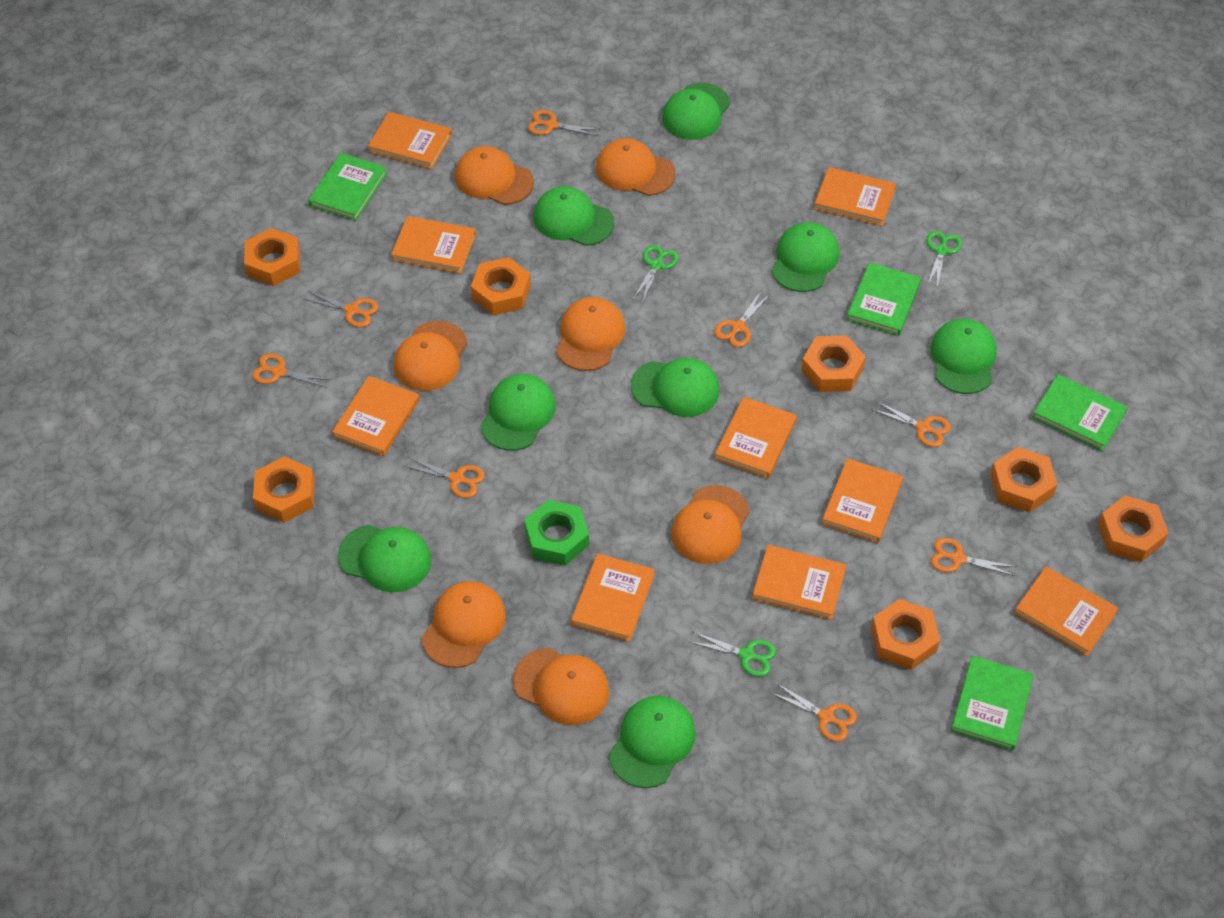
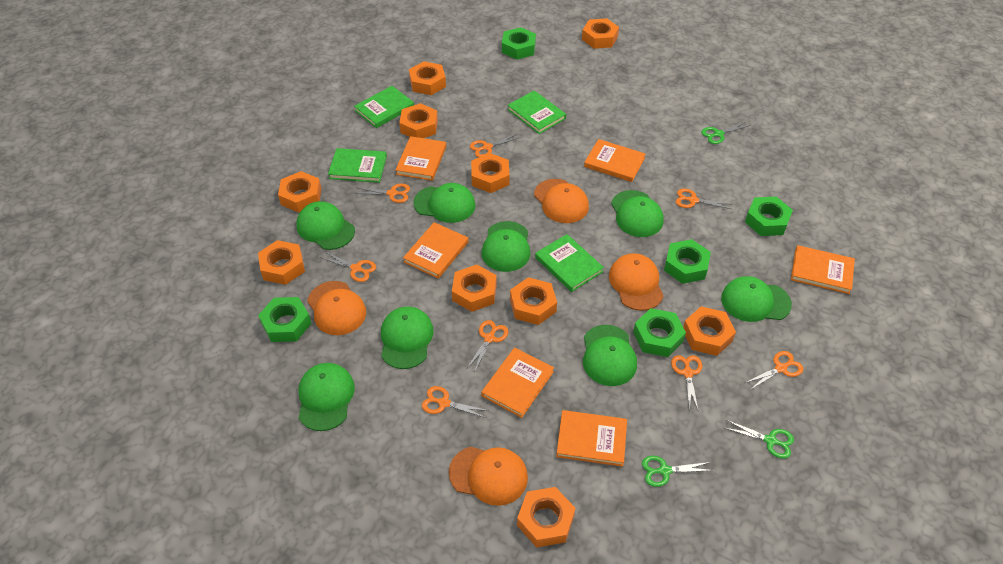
green nut: [524,500,589,566] = 1 -> [258,297,312,342] [502,27,536,60] [633,308,686,357] [664,239,711,284] [745,197,793,236] = 5
orange book: [332,376,420,456] [368,112,452,169] [391,216,476,274] [571,553,655,642] [715,397,797,478] [752,545,846,620] [814,167,896,226] [822,458,903,543] [1014,566,1118,656] = 9 -> [396,136,446,181] [403,222,469,279] [481,347,554,418] [556,410,627,467] [584,139,645,182] [791,245,855,294] = 6
orange cap: [394,321,468,391] [422,581,506,668] [455,146,534,205] [513,648,609,725] [556,297,625,371] [596,138,675,196] [671,485,750,564] = 7 -> [307,281,366,335] [449,447,528,506] [534,179,589,223] [609,253,664,311] = 4
orange nut: [244,228,300,286] [253,456,315,523] [471,257,531,315] [801,336,866,392] [871,599,940,670] [990,447,1058,513] [1098,495,1169,562] = 7 -> [258,240,305,285] [278,171,322,213] [399,103,438,138] [409,61,446,95] [452,265,497,312] [471,153,509,193] [510,277,557,325] [517,487,575,548] [582,18,619,49] [683,306,736,356] = 10

